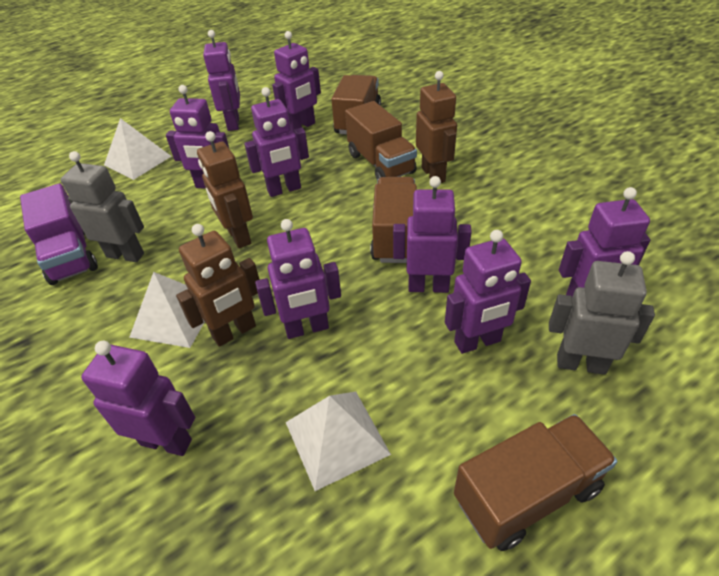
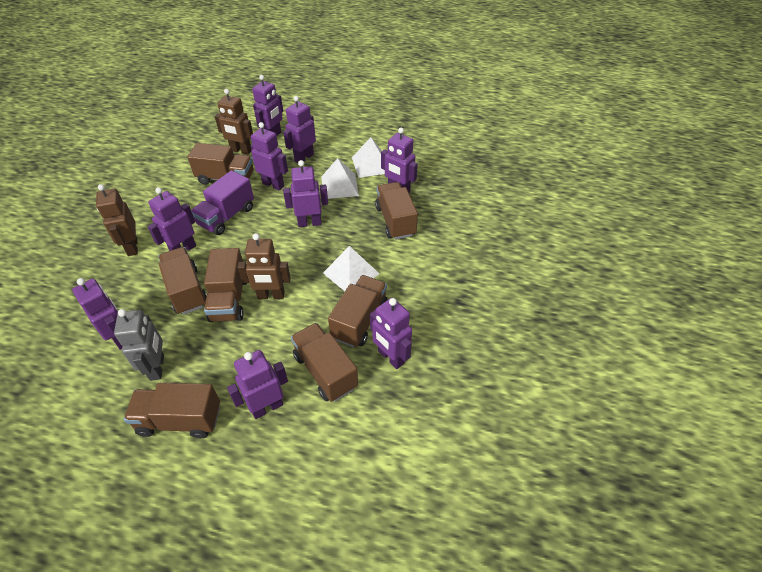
brown truck: [331,75,381,135] [345,101,417,180] [370,177,417,263] [454,414,617,551] = 4 -> [124,383,220,438] [158,247,207,315] [187,143,253,185] [204,248,247,322] [291,323,358,402] [328,275,388,348] [375,182,418,240] = 7
grey robot: [61,151,144,262] [549,251,655,375] = 2 -> [114,309,164,381] = 1

